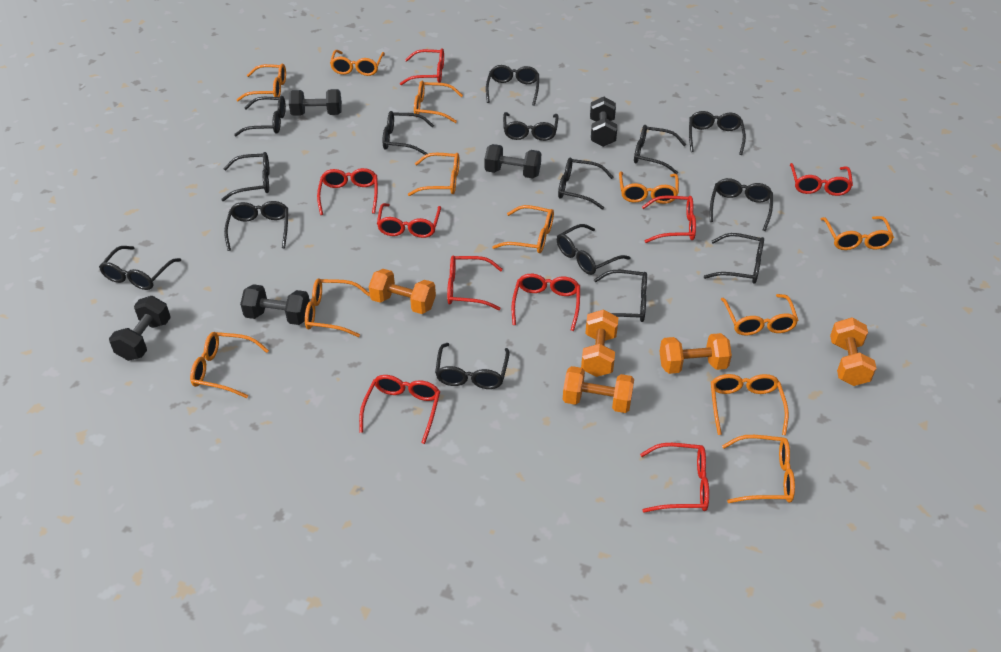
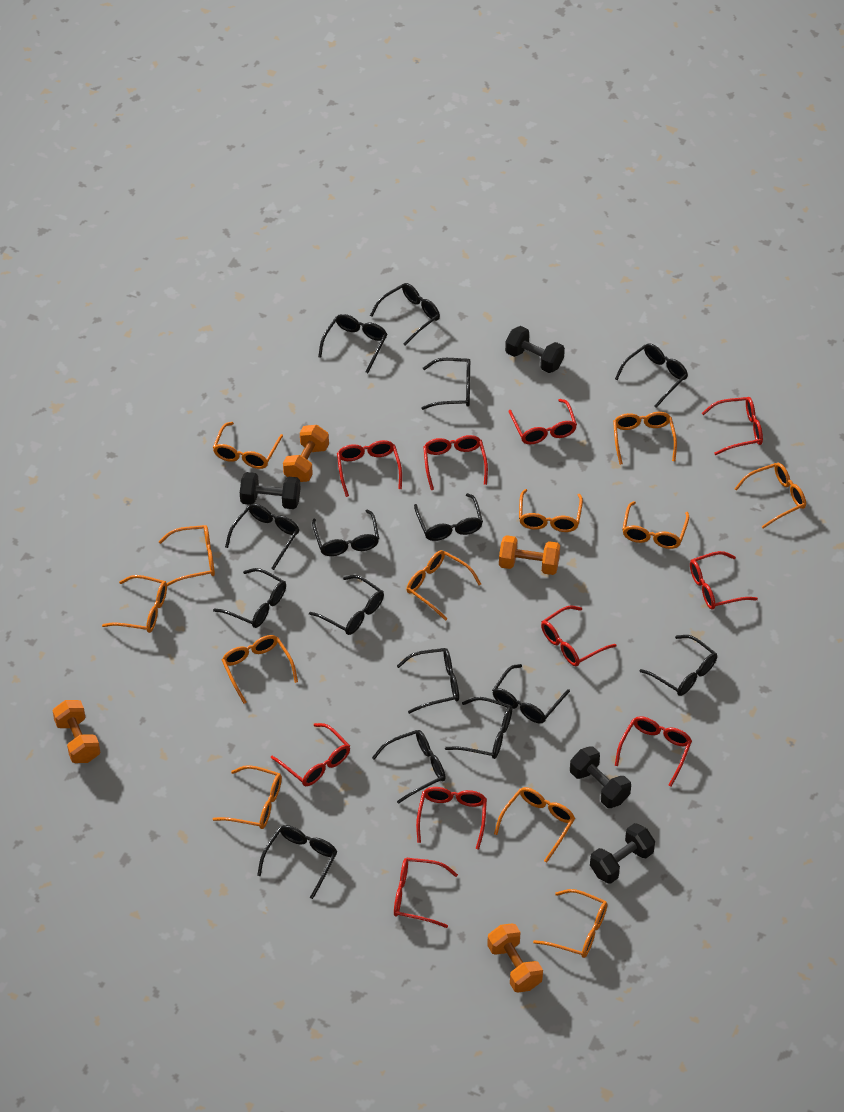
black dumbbell: [109,296,171,361] [240,284,310,325] [289,89,342,116] [485,144,541,178] [590,97,617,147] = 5 -> [240,472,301,509] [505,326,565,373] [570,746,631,808] [590,823,655,884] = 4
orange dumbbell: [369,269,436,314] [563,366,634,413] [581,309,618,377] [659,333,732,374] [830,318,876,386] = 5 -> [52,700,100,763] [283,425,329,482] [487,923,543,992] [499,535,560,575] = 4
red glasses: [317,168,378,215] [359,375,440,444] [377,203,441,238] [400,48,444,85] [447,256,503,310] [512,274,580,331] [640,443,709,513] [642,195,696,243] [790,163,853,196] = 9 -> [271,723,350,786] [337,440,402,497] [394,858,458,928] [416,787,487,850] [423,435,488,490] [508,399,577,444] [541,605,617,666] [615,716,692,786] [690,551,758,610] [702,397,763,455] = 10

